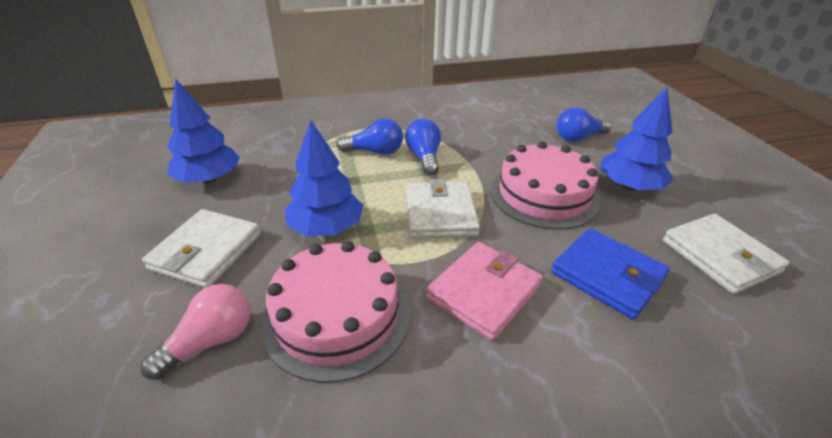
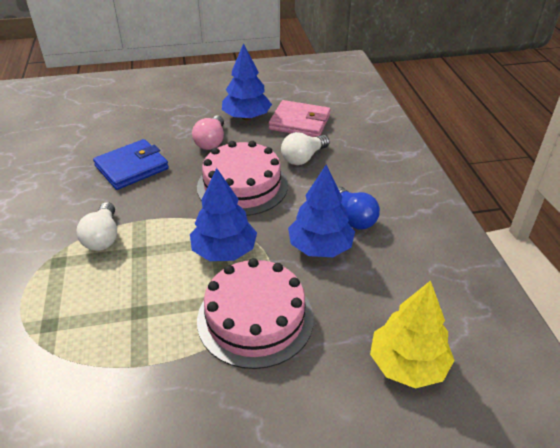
blue light bulb: [337,118,403,155] [405,119,441,176] [557,107,611,142] = 3 -> [337,186,380,230] = 1
white light bulb: none = 0 -> [76,202,117,251] [281,132,330,165] = 2
white wallet: [142,209,261,288] [406,179,480,239] [663,214,790,294] = 3 -> none = 0
yellow tree: none = 0 -> [370,280,455,389] = 1

